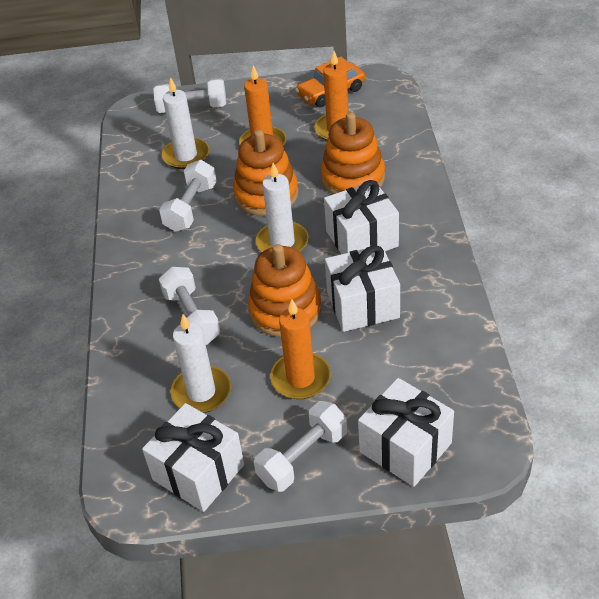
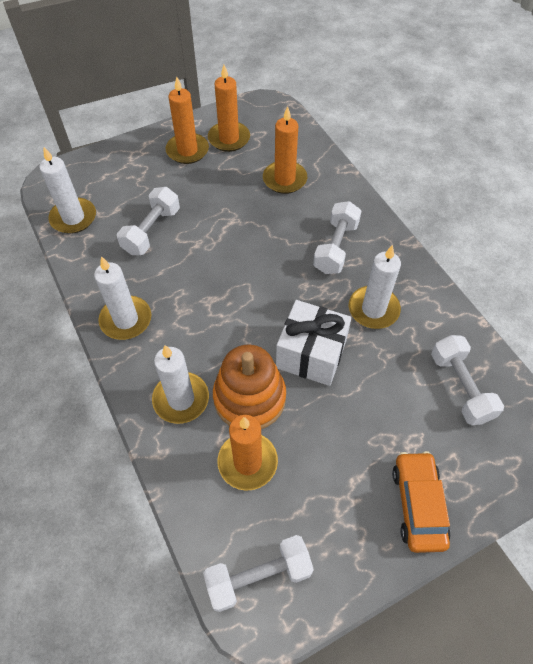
orange candle: [239,65,286,146] [270,299,331,399] [314,51,357,141] = 3 -> [166,76,209,164] [208,65,250,152] [218,415,278,491] [263,106,307,194] = 4
orange stacking toy: [233,129,299,216] [248,244,321,337] [321,112,385,194] = 3 -> [213,345,286,429] = 1
white candle: [162,77,209,169] [171,314,231,413] [256,163,309,252] = 3 -> [39,147,96,234] [94,256,151,340] [152,345,209,424] [349,245,401,329] = 4
white gift: [142,403,244,512] [324,180,399,254] [325,245,400,332] [358,378,454,487] = 4 -> [276,300,352,386] = 1

